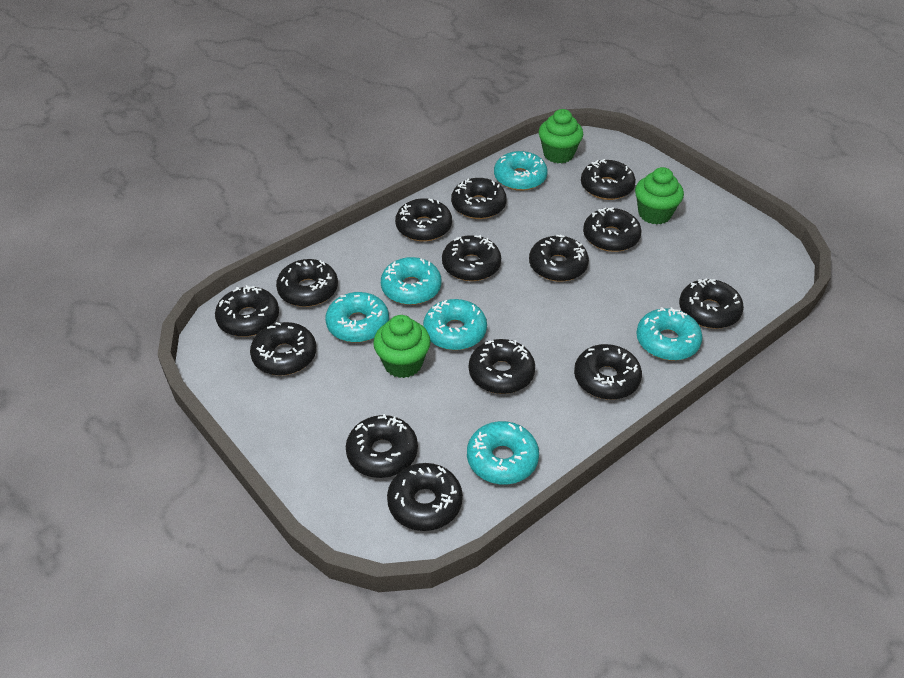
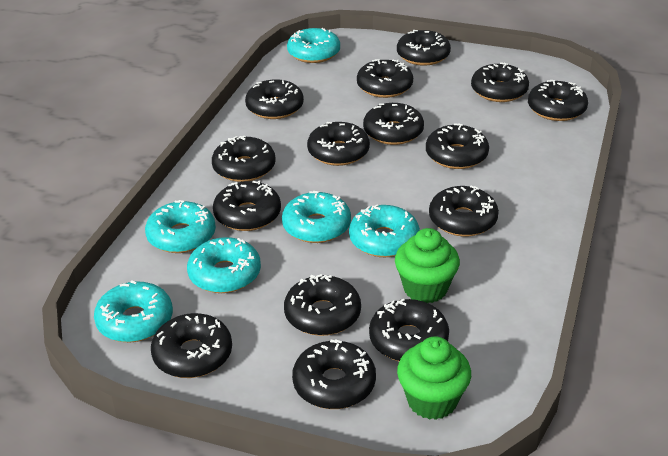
black donut: [215,285,279,337] [250,322,316,376] [276,259,338,307] [346,414,418,478] [387,463,463,531] [395,198,452,241] [442,235,501,281] [451,178,507,219] [469,339,535,394] [529,235,589,282] [574,344,642,400] [581,159,636,200] [583,207,642,252] [679,278,744,329] = 14 -> [151,313,232,378] [212,136,276,182] [213,181,281,231] [245,79,304,119] [284,274,361,336] [292,339,376,409] [307,122,370,166] [357,59,413,98] [363,103,424,145] [369,299,449,361] [397,30,451,65] [426,123,489,169] [429,185,499,237] [471,62,529,102] [528,80,588,121] = 15
green cupcake: [373,315,431,378] [539,109,583,163] [635,167,684,224] = 3 -> [395,228,460,303] [397,336,471,420] = 2

